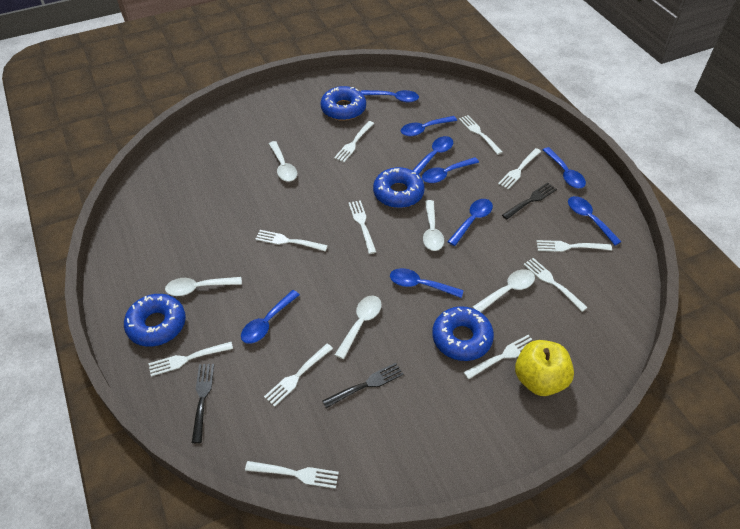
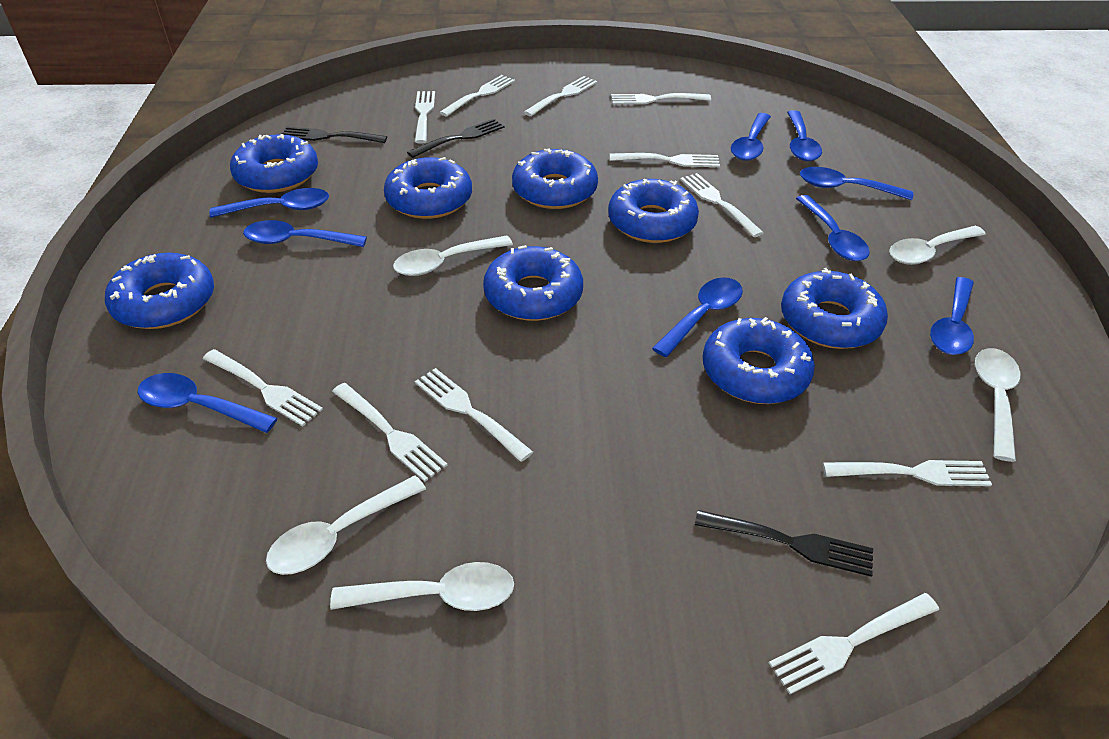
blue donut: [124,294,186,347] [320,86,366,121] [373,167,425,208] [432,306,494,361] = 4 -> [105,253,214,329] [230,134,318,193] [384,157,472,219] [483,245,583,321] [512,148,598,209] [608,179,699,243] [703,317,815,404] [781,268,888,349] = 8
yellow apple: [515,340,574,396] = 1 -> none = 0

